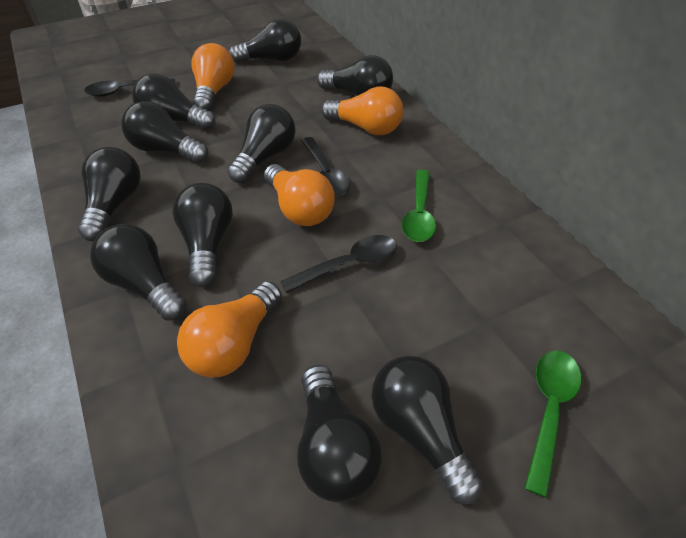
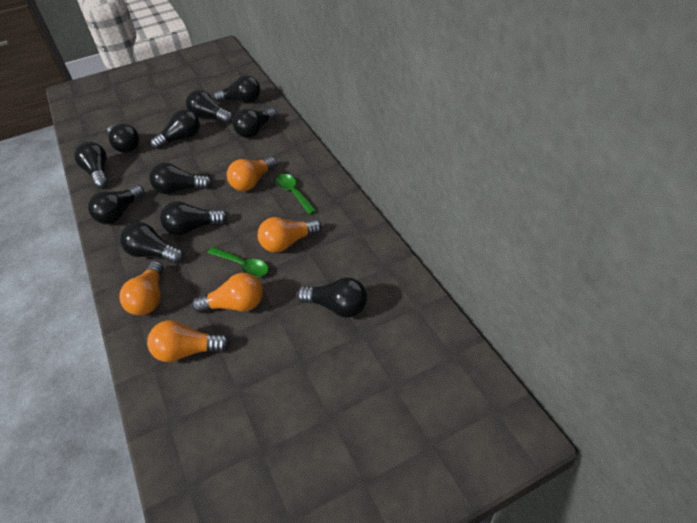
black light bulb: [78,147,141,241] [90,224,186,321] [121,101,208,163] [132,74,215,130] [173,183,233,287] [227,104,296,183] [229,18,301,63] [297,365,382,503] [317,55,393,96] [372,356,483,505] = 10 -> [74,142,108,188] [88,185,144,224] [107,124,139,153] [120,222,184,264] [149,163,212,194] [151,109,200,149] [160,201,228,235] [186,90,233,123] [213,75,260,103] [233,108,277,138] [297,278,367,318] = 11
black spoon: [84,78,176,97] [280,235,397,293] [301,137,350,196] = 3 -> none = 0
orange light bulb: [177,281,282,378] [191,43,235,111] [264,164,335,226] [321,86,403,135] = 4 -> [119,261,164,316] [147,320,230,362] [192,273,263,313] [227,156,277,191] [258,217,322,253] = 5

